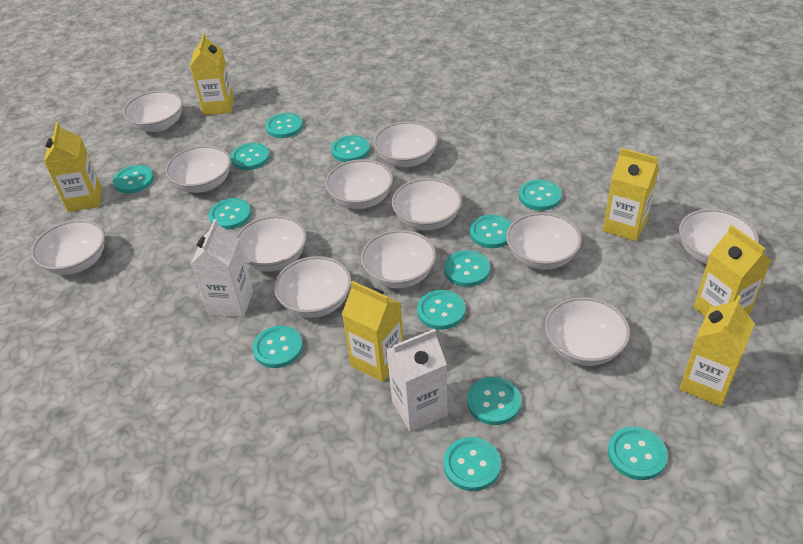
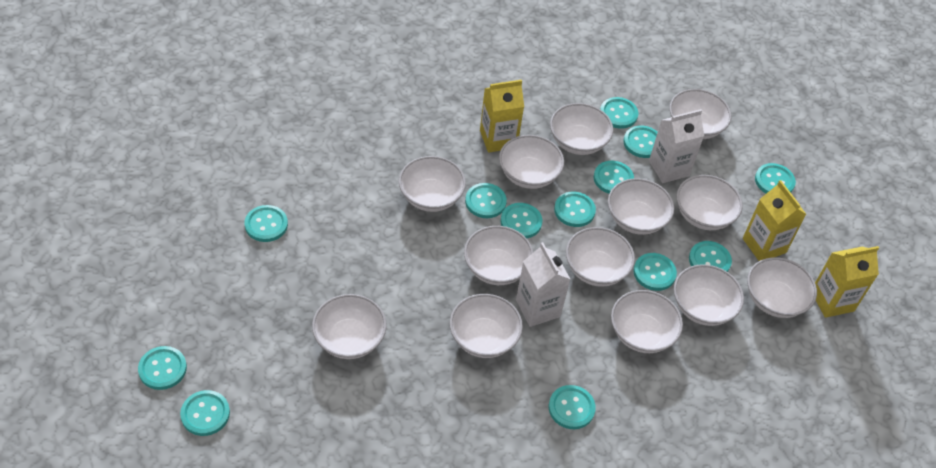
white bowl: [31,220,105,275] [123,90,183,132] [165,145,231,193] [236,216,307,272] [274,256,351,318] [325,159,393,209] [361,230,436,288] [374,121,438,167] [392,178,462,231] [506,212,582,270] [545,297,630,366] [679,209,759,264] = 12 -> [312,294,387,359] [399,156,466,212] [450,294,523,358] [464,226,533,285] [499,135,564,189] [550,103,613,155] [566,227,635,287] [608,178,674,235] [611,290,683,353] [669,89,731,139] [674,264,744,326] [677,175,743,230] [747,257,817,318] = 13
yellow carton: [44,122,102,212] [190,33,234,115] [342,281,404,382] [603,148,659,241] [680,295,755,407] [694,225,772,317] = 6 -> [480,80,524,153] [743,180,806,261] [815,246,879,318] = 3

